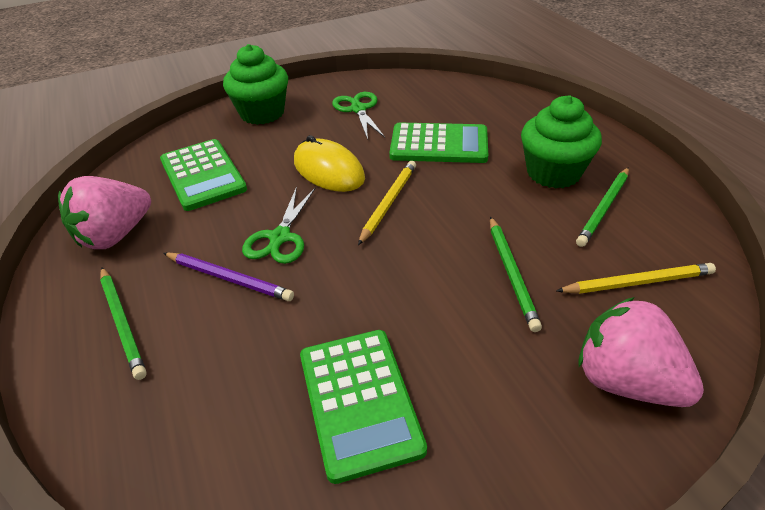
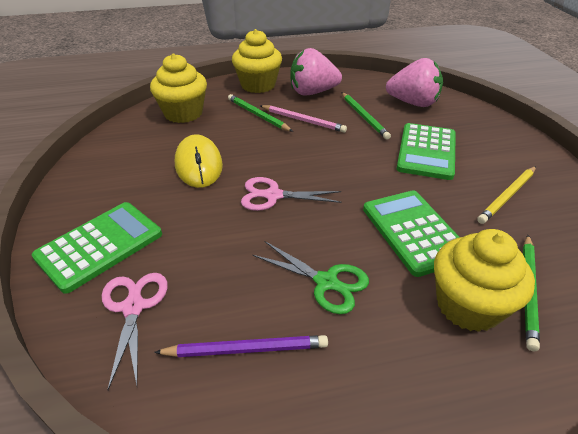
green cupcake: [223,44,288,125] [521,95,602,188] = 2 -> none = 0
green scissors: [242,186,315,264] [332,92,385,140] = 2 -> [252,241,369,314] = 1
pink pencil: none = 0 -> [260,105,347,133] = 1
pink scissors: none = 0 -> [102,273,168,390] [241,177,342,211] = 2
yellow cupcake: none = 0 -> [150,53,207,123] [232,29,282,93] [434,229,535,332] = 3
yellow pencil: [358,161,416,245] [556,263,716,294] = 2 -> [477,166,536,224] = 1

